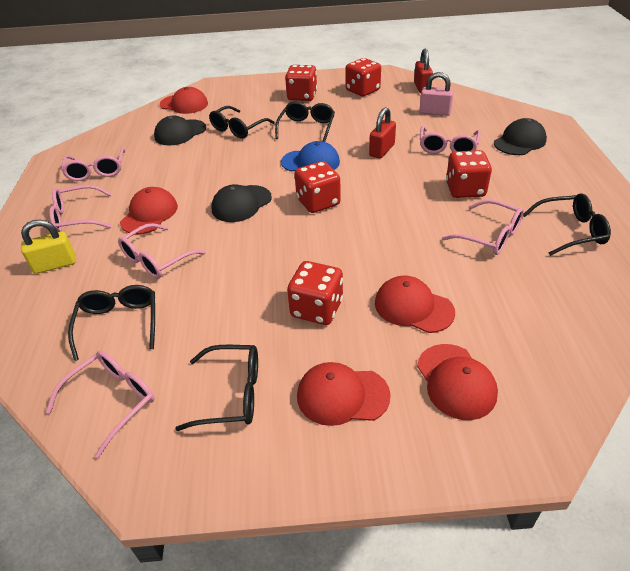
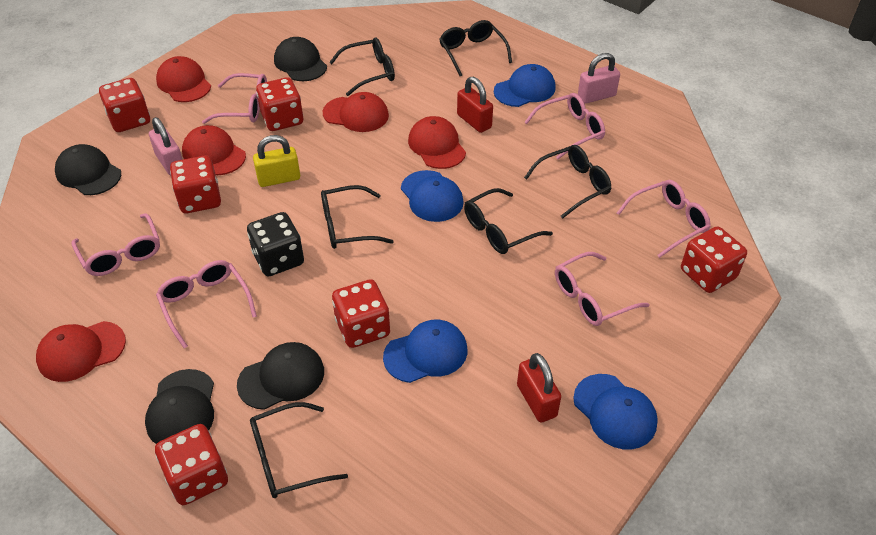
black cap: [154,116,206,146] [212,184,272,222] [494,118,547,155] = 3 -> [55,144,121,195] [145,369,214,444] [237,342,324,410] [274,37,327,81] = 4
black dice: none = 0 -> [247,212,304,276] = 1
black glasses: [68,285,155,361] [175,345,258,431] [209,106,275,139] [275,101,335,142] [523,193,611,256] = 5 -> [250,402,348,498] [321,185,394,249] [329,37,395,96] [439,20,512,76] [464,188,553,254] [524,145,611,219] = 6
blue cap: [281,141,340,171] = 1 -> [383,320,468,383] [401,170,464,222] [494,64,556,107] [573,374,658,449] = 4
pink padlock: [419,72,454,116] = 1 -> [149,117,183,176] [578,53,620,104] = 2
red dice: [285,65,317,101] [287,261,343,325] [295,161,341,213] [345,58,381,97] [446,150,492,198] = 5 -> [99,78,150,132] [155,424,228,505] [170,155,221,214] [256,77,303,131] [332,279,390,348] [681,226,747,293] = 6

